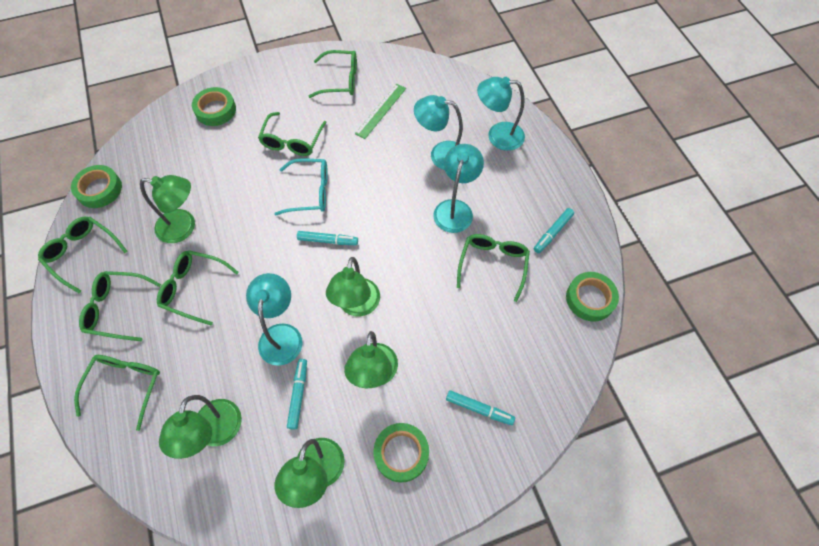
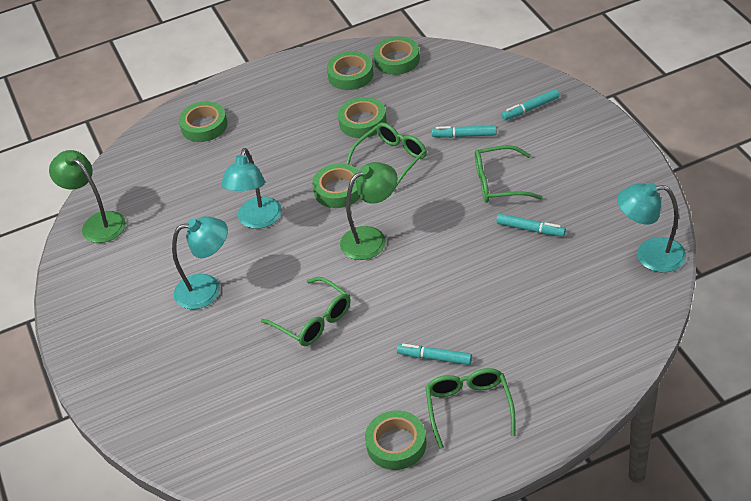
green glasses: [38,216,127,293] [74,355,160,431] [79,271,161,342] [157,250,239,326] [258,112,327,156] [308,50,357,98] [457,234,530,302] = 7 -> [261,277,351,346] [346,123,427,187] [425,368,515,449] [475,145,543,203] = 4
green lamp: [140,175,195,243] [159,395,242,459] [274,438,345,508] [326,257,380,317] [344,331,398,388] = 5 -> [49,150,126,243] [340,162,398,260] = 2
green ruler: [355,84,406,139] = 1 -> none = 0
green tape: [71,165,122,208] [192,87,236,126] [373,423,429,483] [566,272,619,321] = 4 -> [179,101,228,142] [312,163,360,208] [327,51,374,90] [338,97,387,138] [365,410,426,470] [374,36,420,75] = 6
turquoise glasses: [275,159,328,216] = 1 -> none = 0
turquoise lamp: [246,273,302,366] [414,95,463,170] [433,144,484,233] [477,77,525,151] = 4 -> [172,216,228,309] [221,148,282,229] [617,182,686,273] = 3

